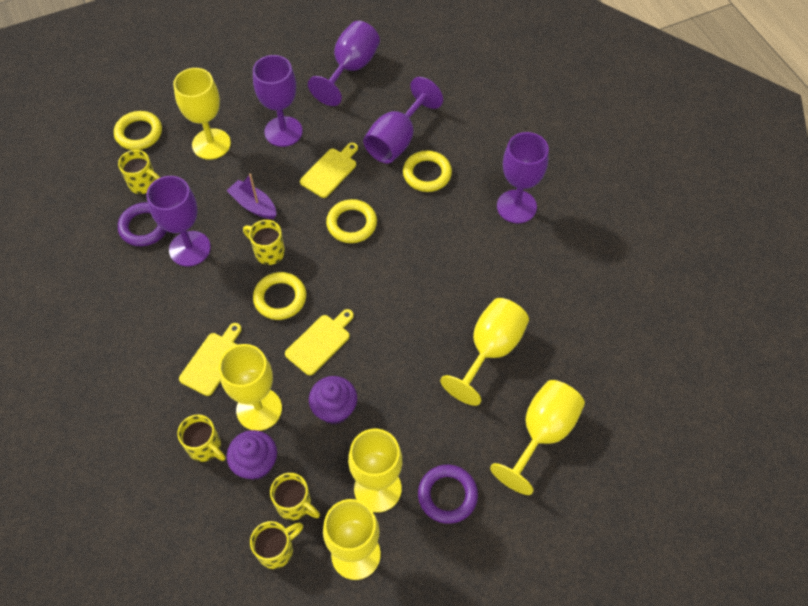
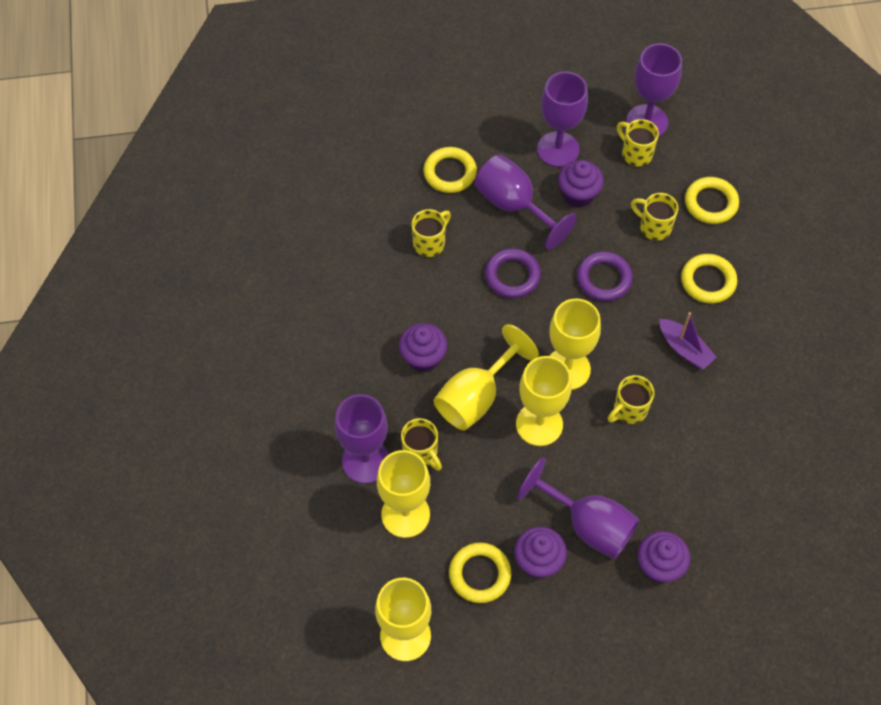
purple cupcake: [227,430,277,480] [309,376,357,425] = 2 -> [399,323,447,372] [514,526,567,578] [558,160,604,208] [638,531,690,583] = 4
yellow cutting board: [179,323,242,396] [285,309,354,375] [300,143,358,198] = 3 -> none = 0
yellow goblet: [173,68,231,160] [219,344,282,431] [323,499,381,580] [348,429,402,512] [440,298,529,406] [490,380,585,495] = 6 -> [375,578,431,661] [377,450,430,538] [434,324,539,430] [516,356,572,446] [549,299,601,390] = 5

